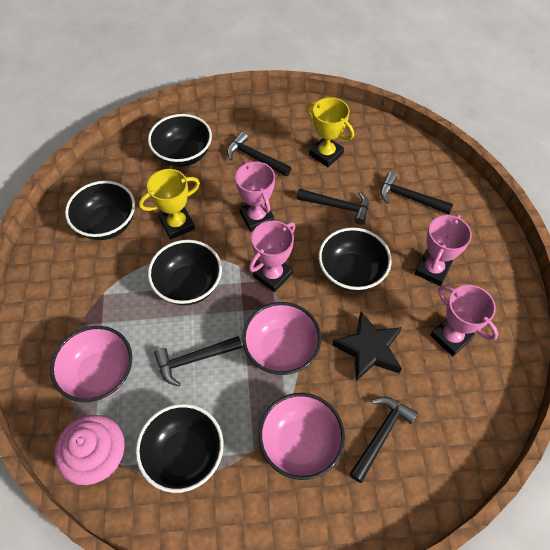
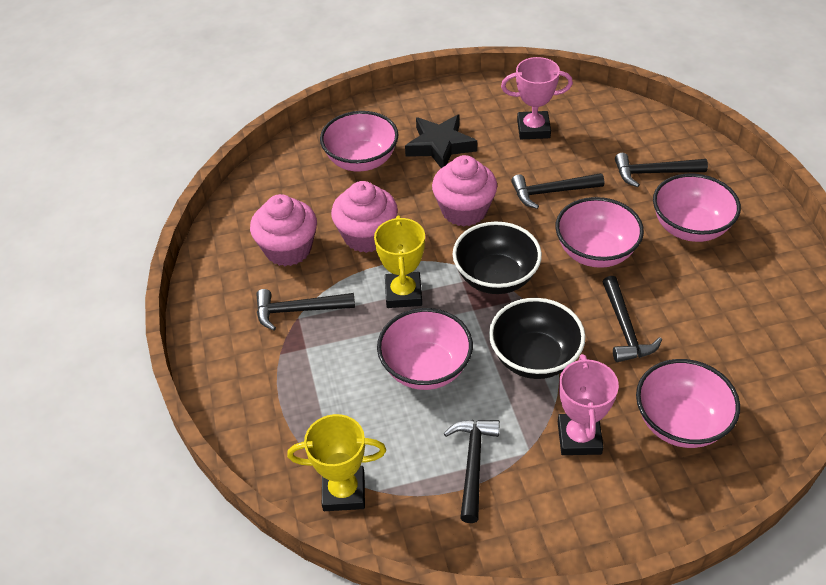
black bowl: [65,181,135,240] [136,404,224,493] [148,114,212,167] [148,240,222,305] [318,227,392,292] = 5 -> [453,221,542,294] [489,298,585,379] = 2
pink bowl: [50,326,133,402] [242,302,321,375] [258,393,345,480] = 3 -> [320,111,398,172] [377,308,473,390] [555,197,644,268] [636,359,740,448] [653,174,741,242] = 5
pink cupcake: [55,415,125,485] = 1 -> [250,194,317,266] [331,181,398,253] [432,155,497,226] = 3
pink trophy: [235,161,275,232] [249,221,295,292] [414,214,472,286] [430,285,498,356] = 4 -> [501,57,573,139] [558,354,619,455] = 2

